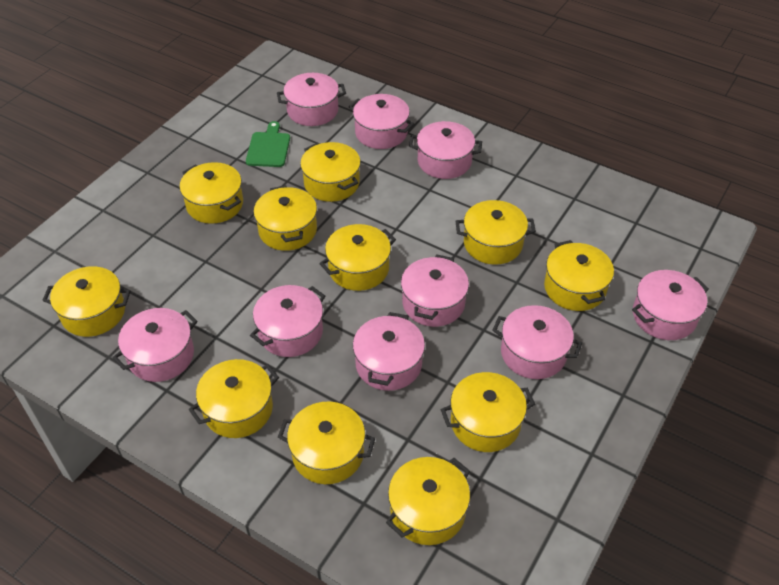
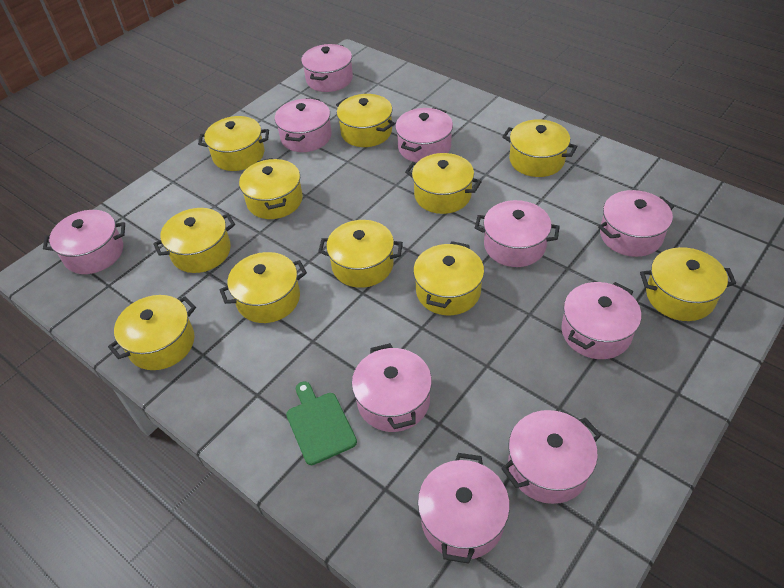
pink pot: [112,308,198,382] [250,285,325,357] [277,73,346,126] [349,94,414,149] [353,312,425,391] [401,254,469,327] [409,121,482,179] [492,305,582,379] [632,270,709,340] = 9 -> [43,210,125,274] [275,98,332,152] [301,44,353,92] [352,343,432,432] [395,108,453,163] [418,453,510,564] [475,200,560,267] [502,410,601,504] [561,282,641,359] [598,190,674,257] = 10

